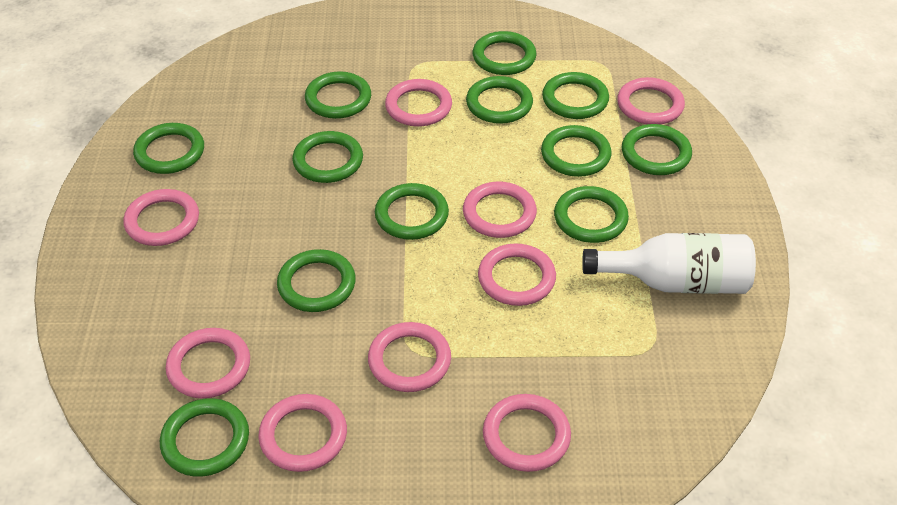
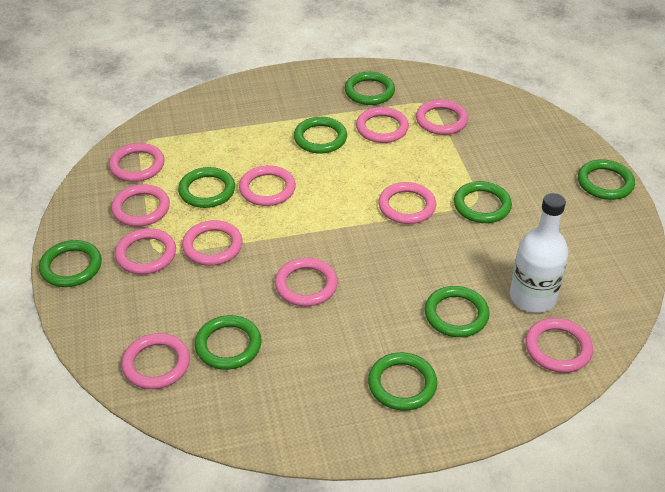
green ring: [133,123,204,174] [160,398,249,477] [277,249,356,312] [292,131,363,183] [305,71,371,119] [375,183,449,240] [466,76,533,124] [473,31,537,75] [541,125,611,177] [542,72,609,119] [554,186,629,243] [622,124,692,175] = 12 -> [39,240,102,287] [178,167,235,208] [195,315,262,370] [294,117,347,154] [345,72,395,105] [368,352,437,410] [424,286,490,337] [454,181,512,223] [578,160,635,200] = 9
pink ring: [123,189,199,246] [166,328,250,398] [258,394,347,472] [368,322,451,392] [385,79,452,127] [463,182,537,238] [478,244,556,306] [483,394,571,472] [617,77,685,124] = 9 -> [109,143,165,182] [111,184,170,227] [115,228,176,274] [122,333,190,389] [182,220,243,266] [239,165,296,206] [275,258,338,306] [356,107,409,143] [378,182,436,224] [416,99,468,135] [525,318,593,373] = 11

